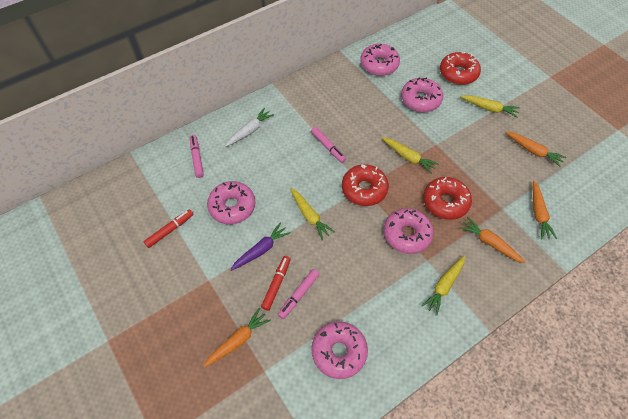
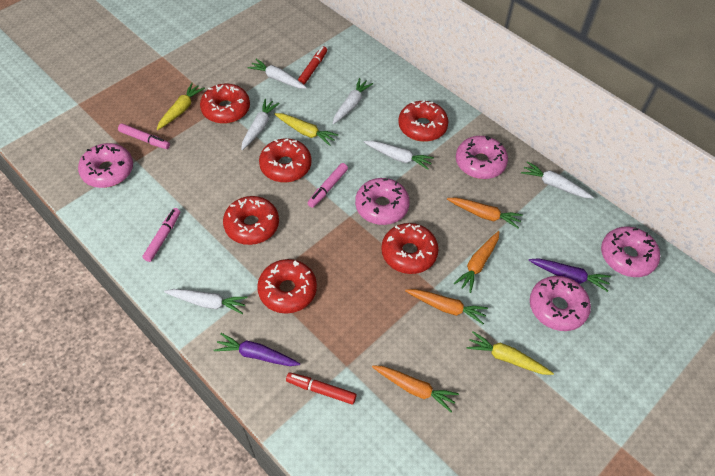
purple carrot: [230,222,291,271] = 1 -> [213,333,300,366] [529,258,611,292] = 2
red donut: [342,164,389,206] [423,177,472,220] [440,52,481,85] = 3 -> [200,84,250,124] [223,196,279,245] [257,259,317,314] [259,139,311,182] [381,223,439,274] [398,100,449,142] = 6
white carrot: [225,108,274,147] = 1 -> [164,289,248,314] [241,99,280,150] [247,59,307,89] [333,78,373,124] [364,141,434,170] [521,161,594,199] = 6
yellow carrot: [290,188,335,240] [382,137,439,174] [421,255,465,316] [460,95,520,118] = 4 -> [157,83,205,130] [274,113,338,146] [466,332,554,375] = 3

